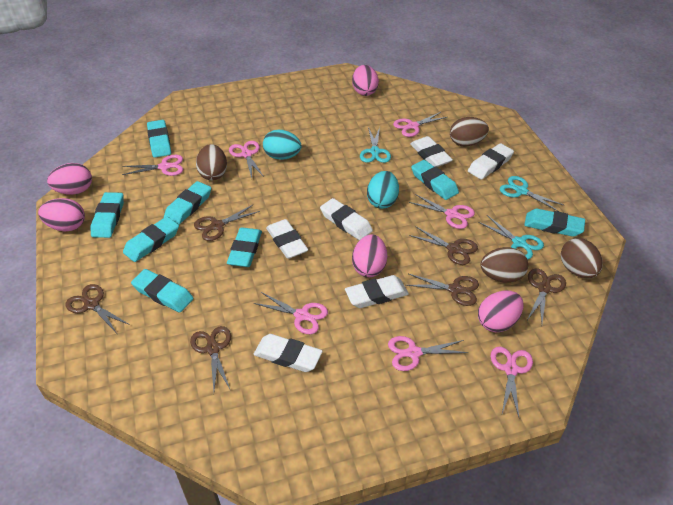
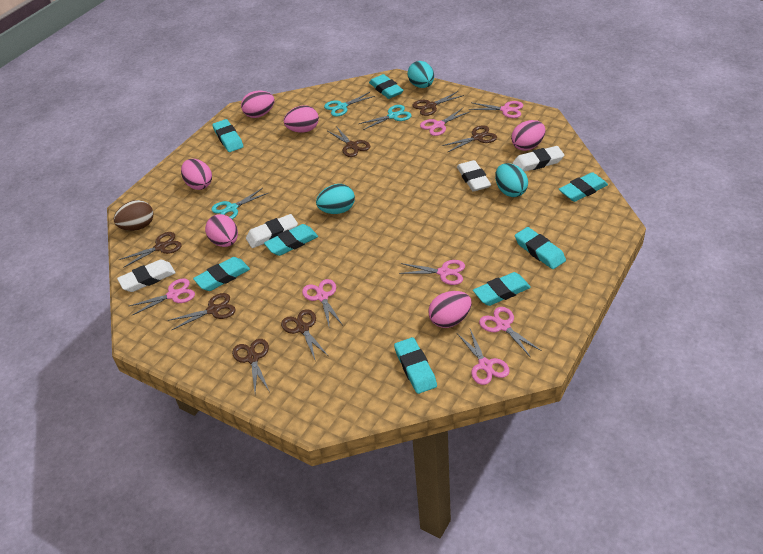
brown egg: [196,144,227,180] [450,117,489,147] [480,247,528,283] [561,238,603,278] = 4 -> [113,200,153,231] = 1
brown scissors: [65,284,130,333] [190,326,231,391] [194,204,260,241] [406,274,479,306] [409,226,478,265] [527,268,566,323] = 6 -> [119,232,182,268] [168,293,236,330] [232,339,270,393] [281,309,328,362] [328,126,370,157] [412,91,464,116] [442,125,497,152] = 7
pink egg: [38,198,85,231] [47,163,92,195] [352,65,379,96] [352,234,387,277] [478,291,523,332] = 5 -> [181,159,212,190] [205,214,238,247] [241,91,275,118] [284,105,319,133] [428,291,472,328] [511,120,545,151] = 6
turquoise egg: [263,129,302,160] [367,171,399,209] = 2 -> [316,184,355,214] [407,61,434,88] [495,163,528,197] = 3
white eraser: [254,334,322,372] [266,219,308,259] [320,198,373,240] [345,275,409,308] [410,136,453,167] [468,143,514,180] = 6 -> [117,259,176,292] [246,214,298,248] [457,160,491,192] [513,146,564,172] = 4

